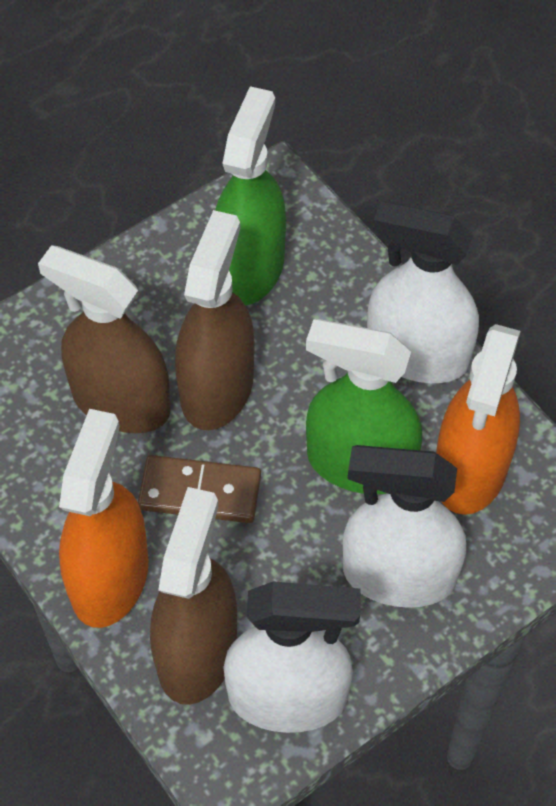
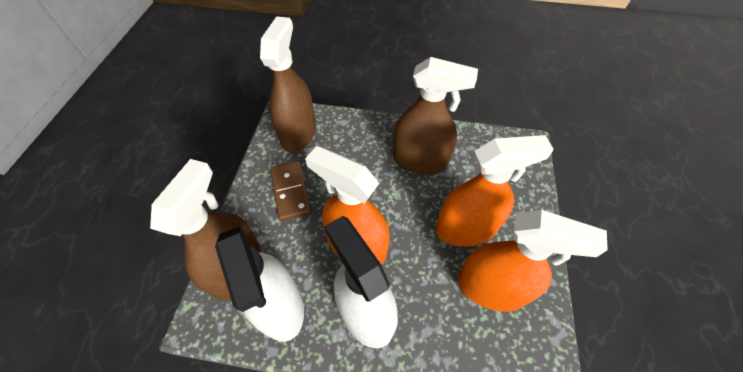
green spray bottle: [215,86,286,306] [306,319,422,494] = 2 -> none = 0
orange spray bottle: [59,409,149,628] [436,324,521,515] = 2 -> [305,146,390,264] [436,135,554,247] [458,210,608,312] = 3
white spray bottle: [223,581,360,733] [343,445,466,608] [367,201,479,383] = 3 -> [215,226,304,342] [324,216,398,348] = 2

